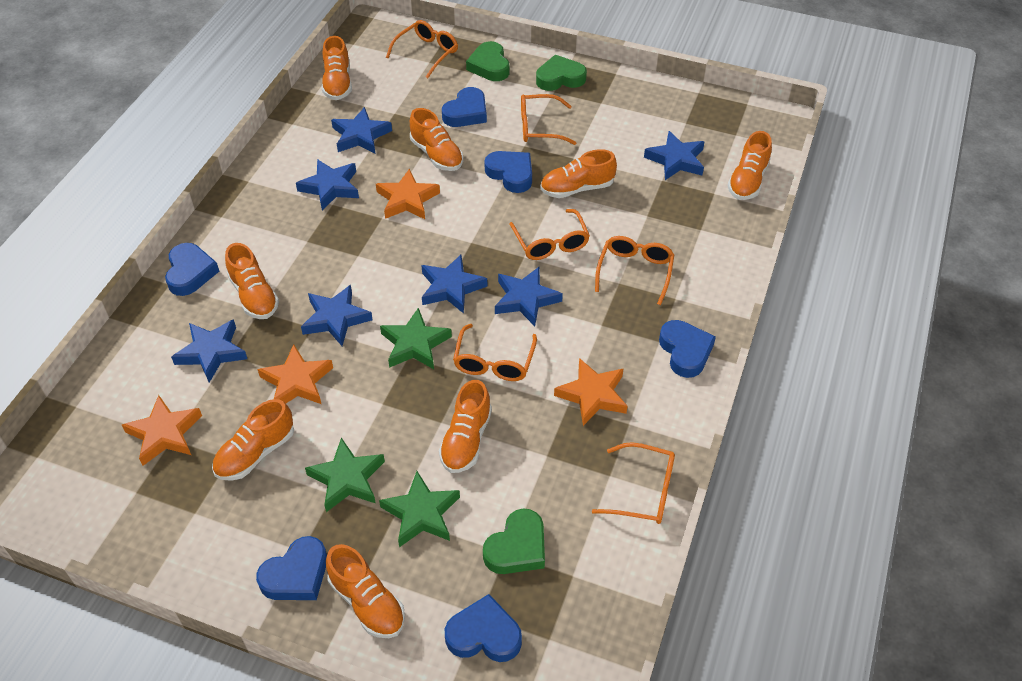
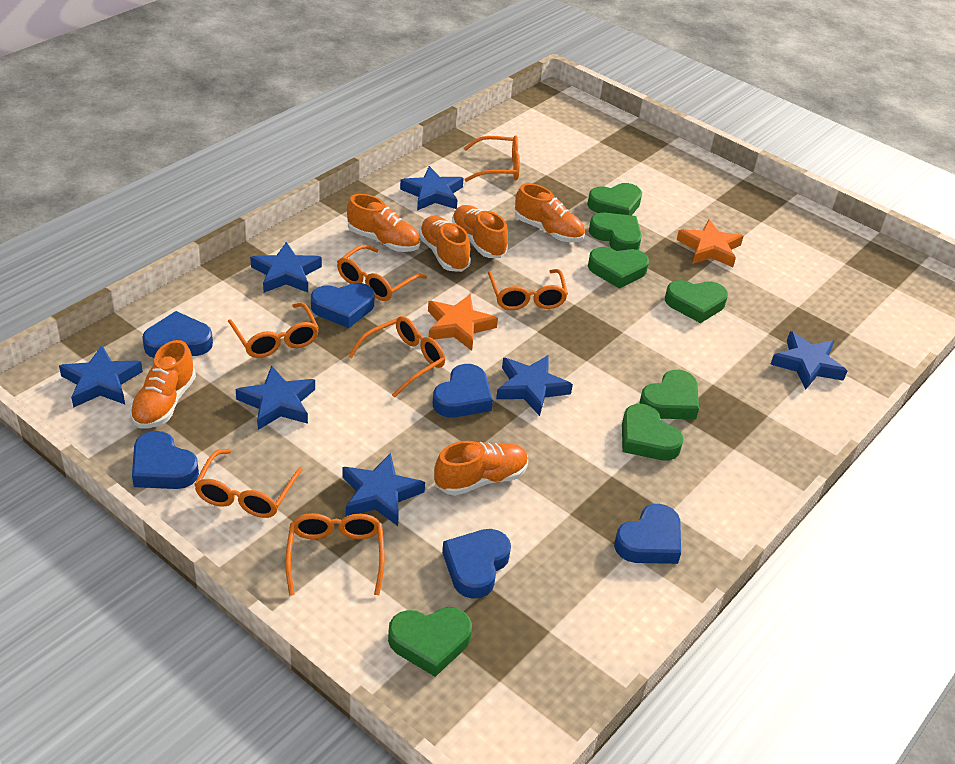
green heart: [466,41,509,81] [483,509,545,574] [536,55,587,91] = 3 -> [388,607,472,677] [587,183,642,215] [588,247,649,289] [589,213,642,251] [622,404,684,460] [639,370,699,419] [665,280,728,323] = 7
green star: [305,438,385,512] [379,471,460,547] [380,308,452,369] = 3 -> none = 0
orange glasses: [386,20,458,78] [453,324,537,381] [510,209,590,260] [521,94,576,145] [592,442,675,524] [595,236,674,305] = 6 -> [194,449,303,518] [228,303,319,358] [285,513,385,596] [337,245,427,301] [348,316,445,398] [464,135,520,182] [488,269,568,310] = 7
orange shoe: [212,399,294,481] [225,243,279,319] [322,36,352,100] [326,544,405,638] [410,108,463,171] [439,380,492,473] [540,149,617,198] [727,131,772,200] = 8 -> [130,340,196,429] [347,194,420,252] [419,216,471,272] [434,441,528,496] [452,205,508,258] [515,183,585,242] = 6
orange star: [122,395,202,466] [258,344,333,404] [376,169,440,219] [554,358,627,426] = 4 -> [428,294,498,351] [677,219,743,267] = 2

